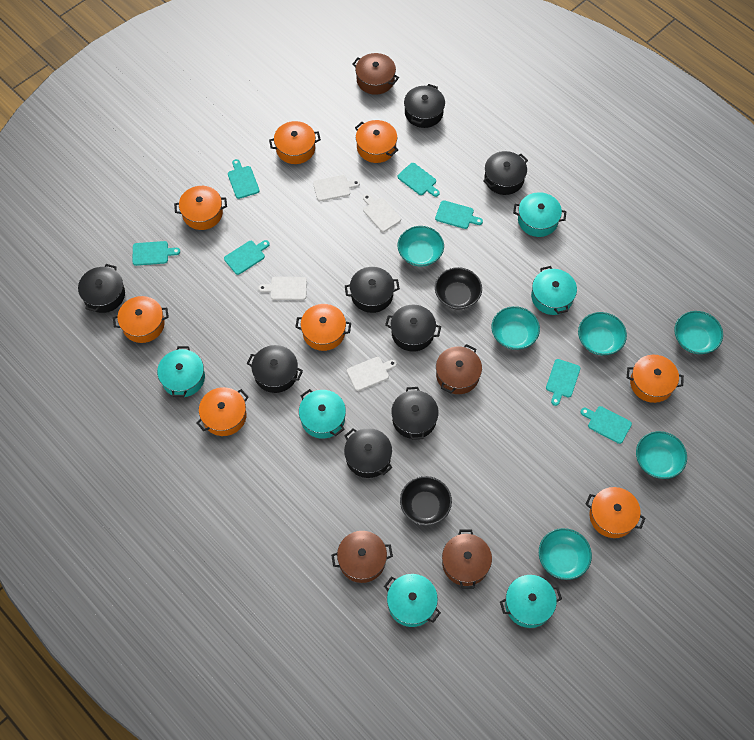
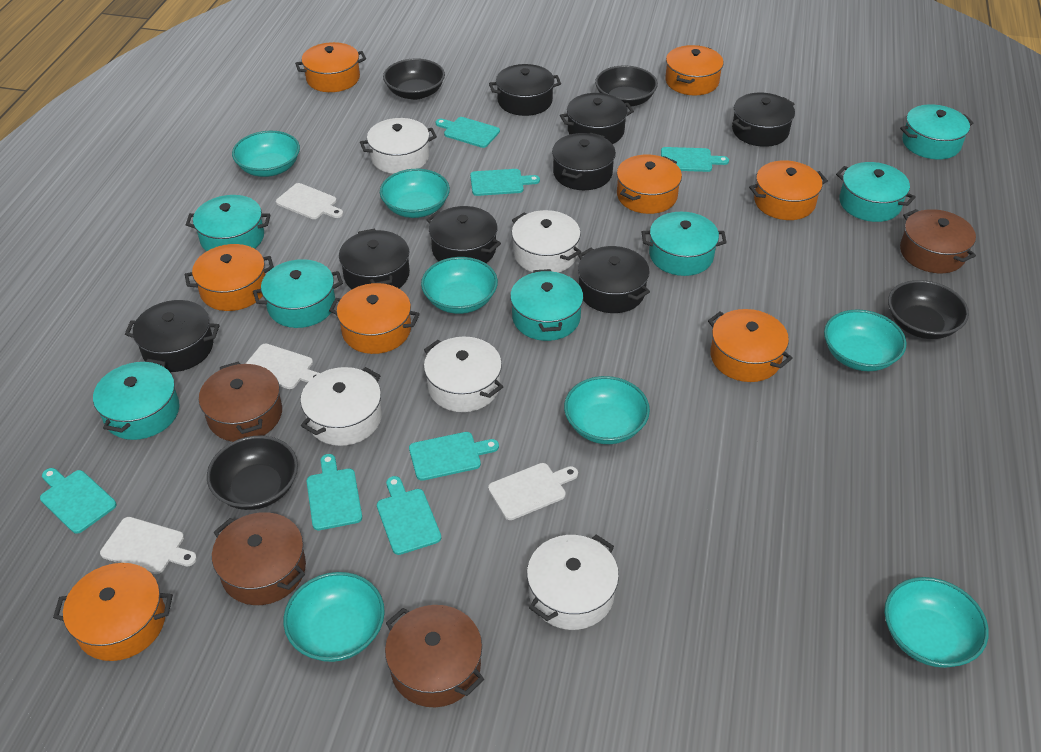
black bowl: [400,476,452,526] [435,267,482,309] = 2 -> [207,436,298,510] [383,58,445,100] [595,65,658,107] [888,280,969,339] = 4
turquoise bowl: [398,226,444,267] [491,306,540,350] [539,528,592,580] [578,312,627,355] [636,431,687,479] [674,311,723,354] = 6 -> [232,131,300,177] [284,572,385,662] [380,169,450,218] [421,257,498,314] [564,376,650,444] [824,309,907,371] [884,577,989,668] = 7
turquoise pot: [157,346,205,397] [299,389,346,439] [384,574,441,627] [500,575,562,628] [513,192,567,237] [531,266,577,315] = 6 -> [93,359,179,440] [186,195,271,252] [253,259,343,328] [510,269,583,341] [642,212,727,276] [836,162,916,222] [900,104,974,159] = 7
white pot: none = 0 -> [300,367,382,446] [360,118,437,174] [424,337,503,412] [512,210,581,273] [527,535,619,630] = 5

